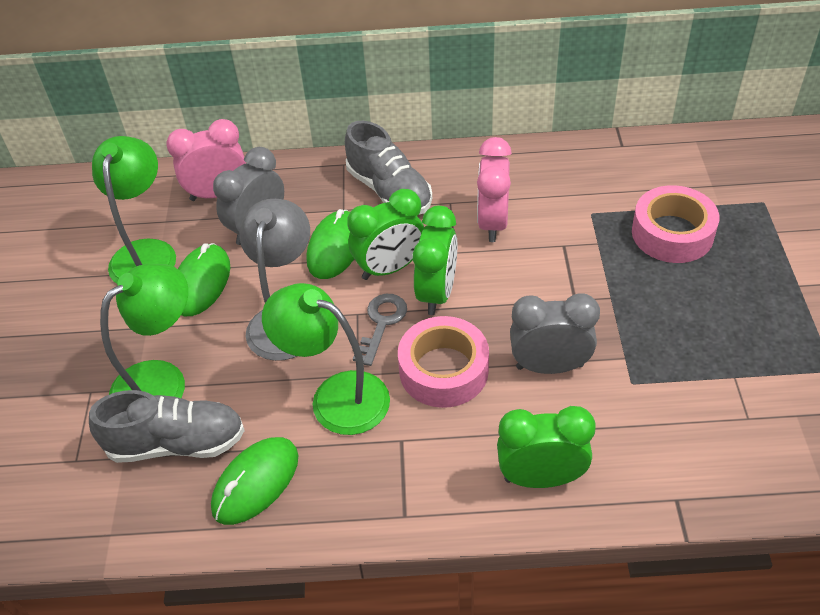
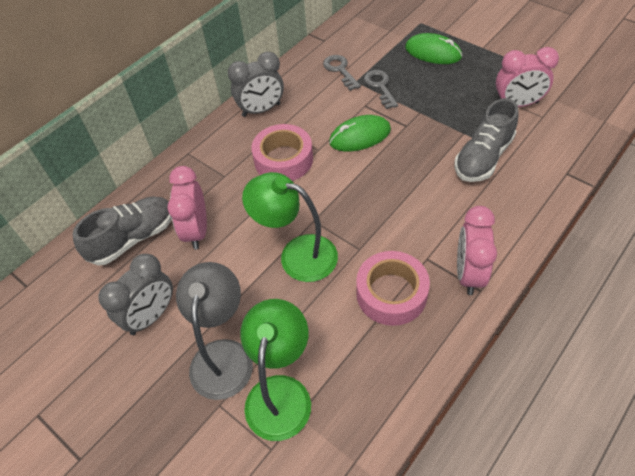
green clock: [347,189,424,280] [413,206,457,315] [497,406,596,488] = 3 -> none = 0
green lamp: [92,136,176,284] [100,264,188,398] [262,283,390,435] = 3 -> [240,299,311,441] [242,172,338,282] = 2
green mouse: [178,243,230,316] [211,437,299,525] [306,209,354,279] = 3 -> [329,115,391,152] [405,33,462,64] = 2
grey key: [353,294,407,366] = 1 -> [323,55,361,91] [364,70,398,109] = 2
pink clock: [166,119,246,201] [477,137,512,242] = 2 -> [167,166,207,250] [457,206,497,295] [496,47,559,107] = 3

